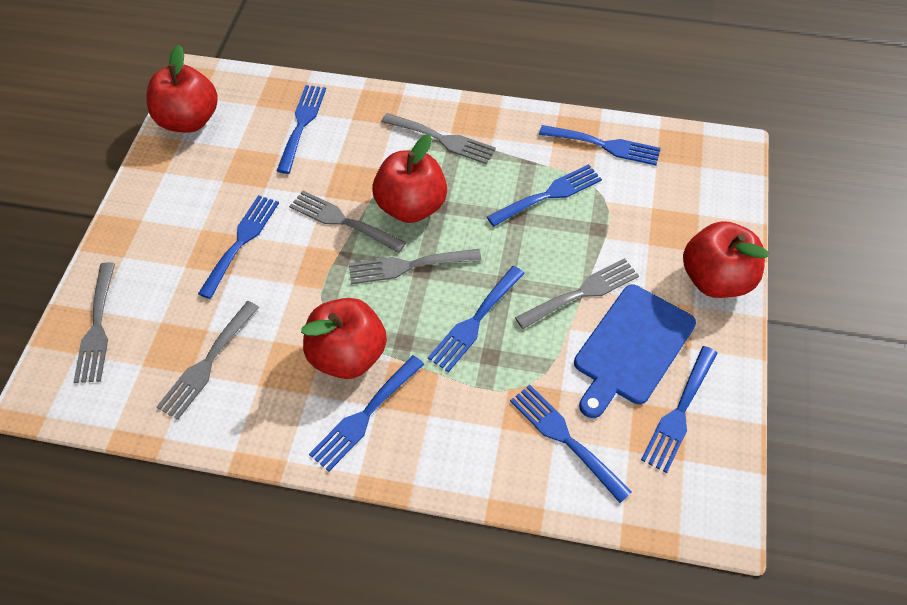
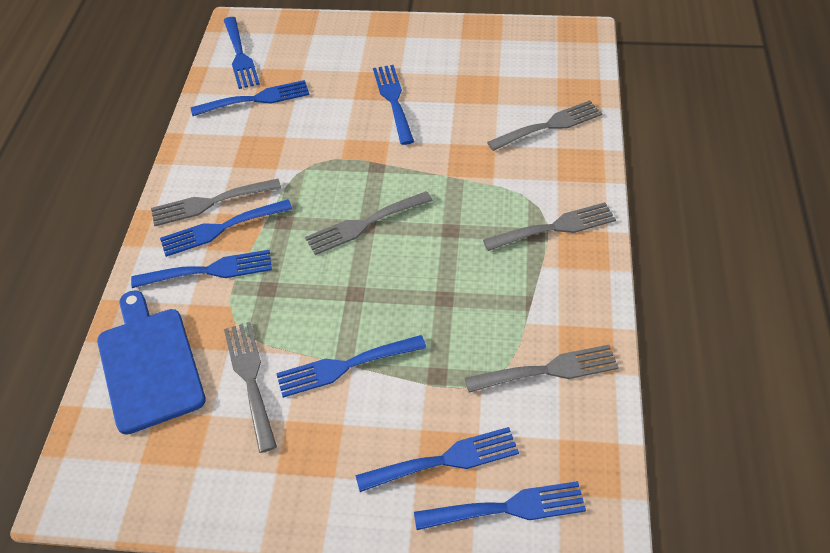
red apple: [147,45,218,133] [301,298,387,379] [372,134,447,223] [683,221,769,298] = 4 -> none = 0

